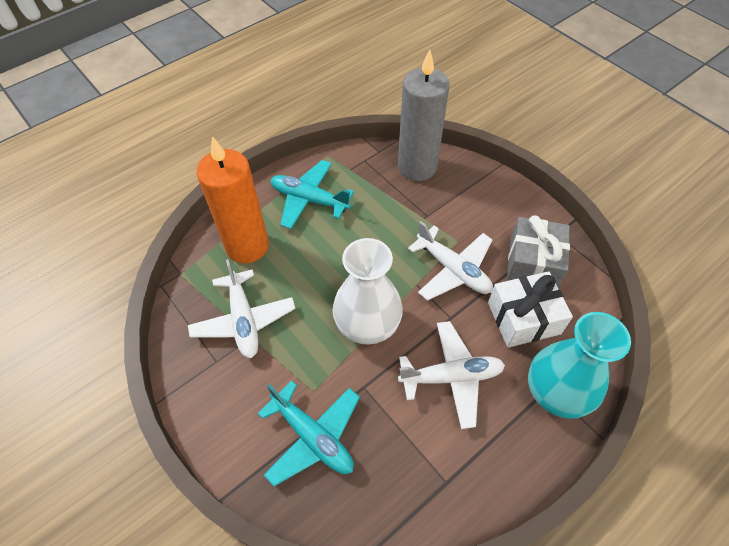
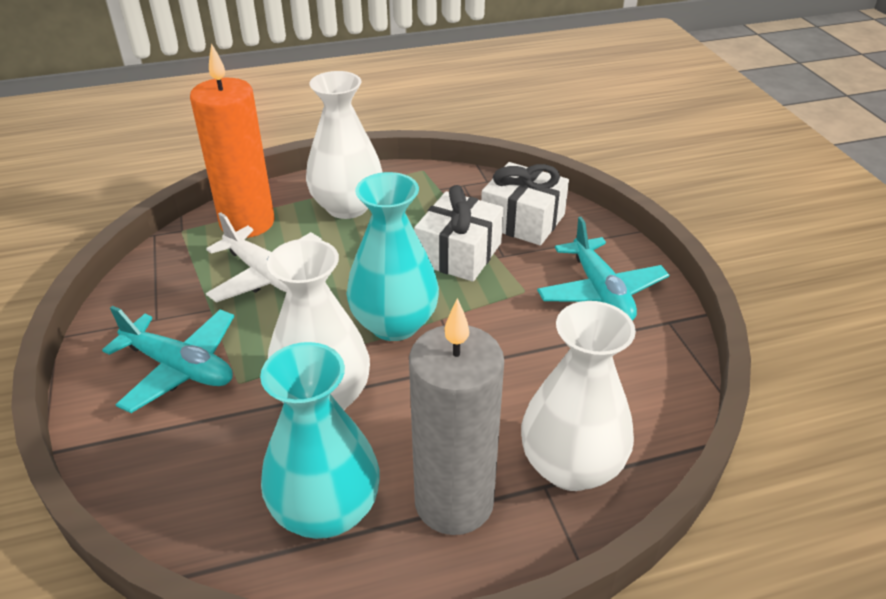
grey gift: [507,215,570,288] = 1 -> none = 0
turquoise vase: [528,312,631,419] = 1 -> [260,342,380,539] [346,172,439,341] = 2
white gift: [488,271,573,348] = 1 -> [414,185,503,282] [481,162,569,246] = 2
white plane: [188,259,295,358] [398,321,505,429] [408,221,493,301] = 3 -> [206,212,322,303] = 1
white vase: [333,238,403,345] = 1 -> [267,238,370,410] [306,71,383,219] [521,301,636,491] = 3

